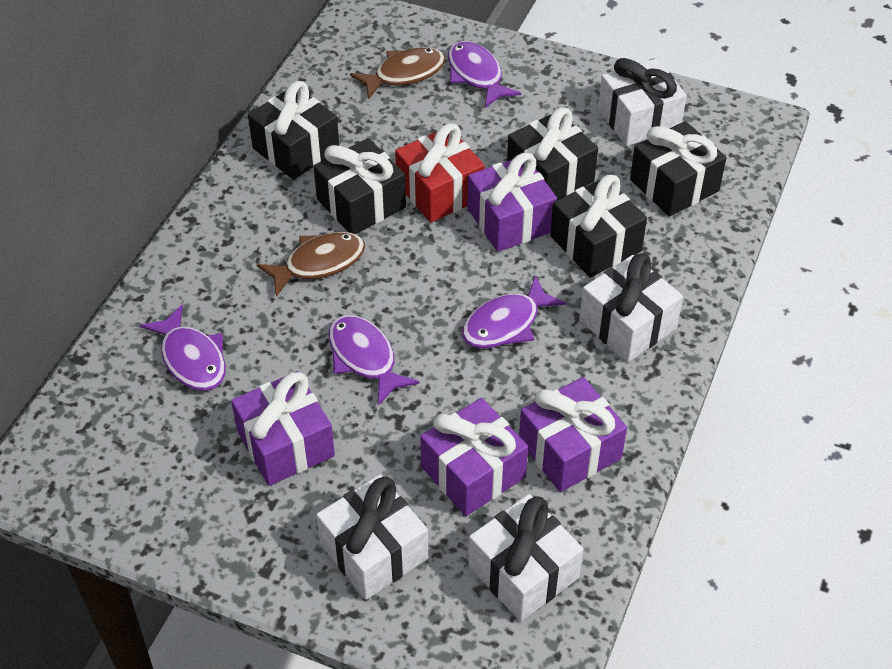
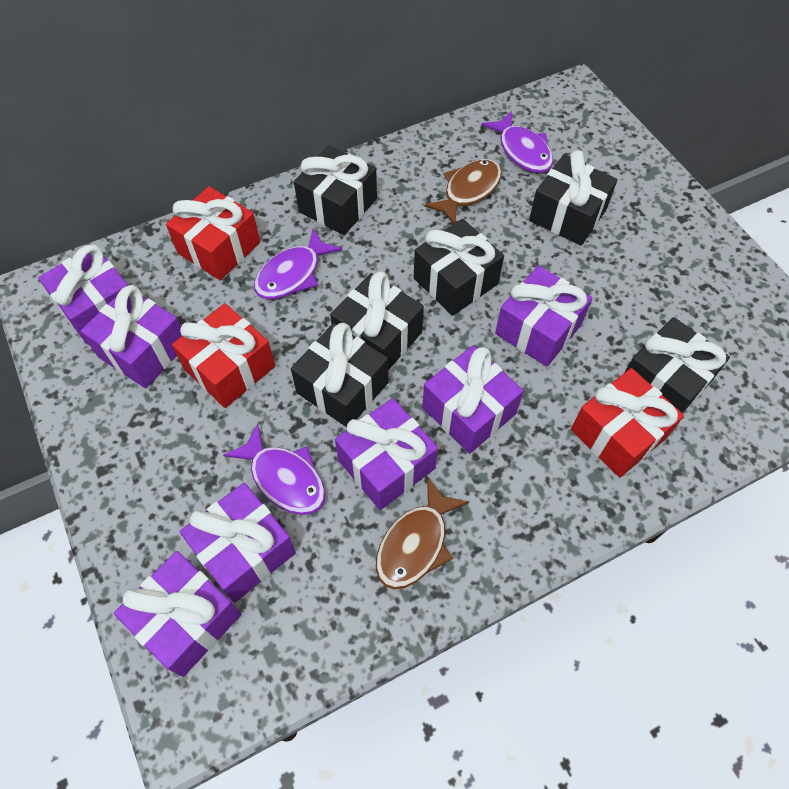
black gift: [248,81,339,180] [314,138,406,234] [507,107,598,200] [550,175,647,277] [630,121,726,217] = 5 -> [291,323,388,427] [294,145,377,235] [330,271,424,370] [414,219,504,316] [529,150,617,245] [625,317,730,413] = 6
purple fish: [140,305,226,391] [329,315,420,406] [448,41,521,108] [462,275,566,348] = 4 -> [223,423,326,515] [254,229,342,299] [481,111,553,173] = 3
purple gift: [231,371,335,486] [420,398,528,516] [467,153,557,252] [519,377,627,492] = 4 -> [38,244,128,345] [80,285,182,388] [114,551,241,677] [180,483,296,603] [335,398,438,510] [422,345,524,454] [495,265,592,367] = 7
red gift: [395,123,485,223] = 1 -> [166,186,260,280] [172,303,275,408] [571,368,684,477] = 3
white gift: [316,474,428,600] [469,494,583,621] [579,253,683,362] [598,58,687,146] = 4 -> none = 0

